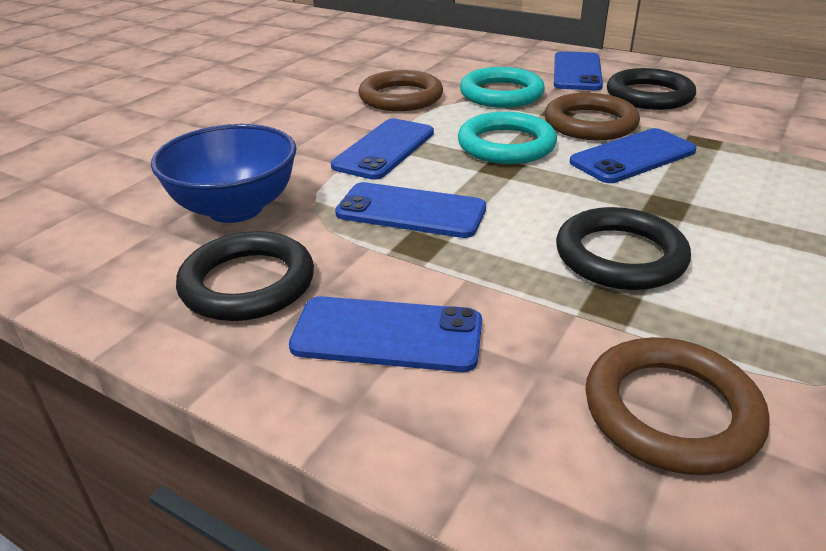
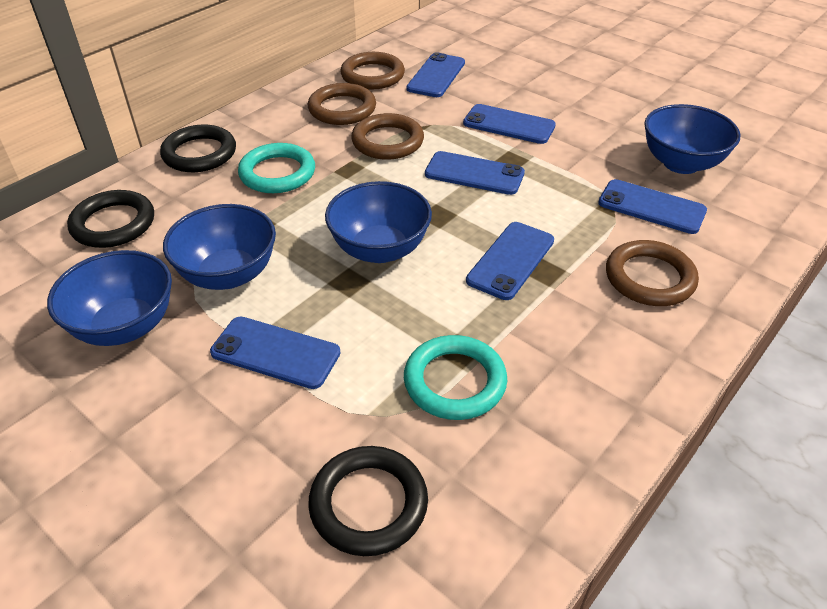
blue bowl: [151,124,297,223] = 1 -> [47,250,172,346] [163,204,276,290] [325,181,432,263] [644,104,741,174] = 4
blue phone: [289,296,482,372] [331,118,434,180] [335,182,486,238] [554,51,603,90] [570,128,697,183] = 5 -> [210,317,340,389] [406,52,465,97] [425,151,525,195] [463,104,556,144] [466,222,554,300] [598,179,707,234] = 6
brown ring: [359,70,443,111] [544,93,640,140] [585,337,770,475] = 3 -> [308,83,376,125] [340,52,405,90] [351,113,424,160] [606,240,699,306] = 4

